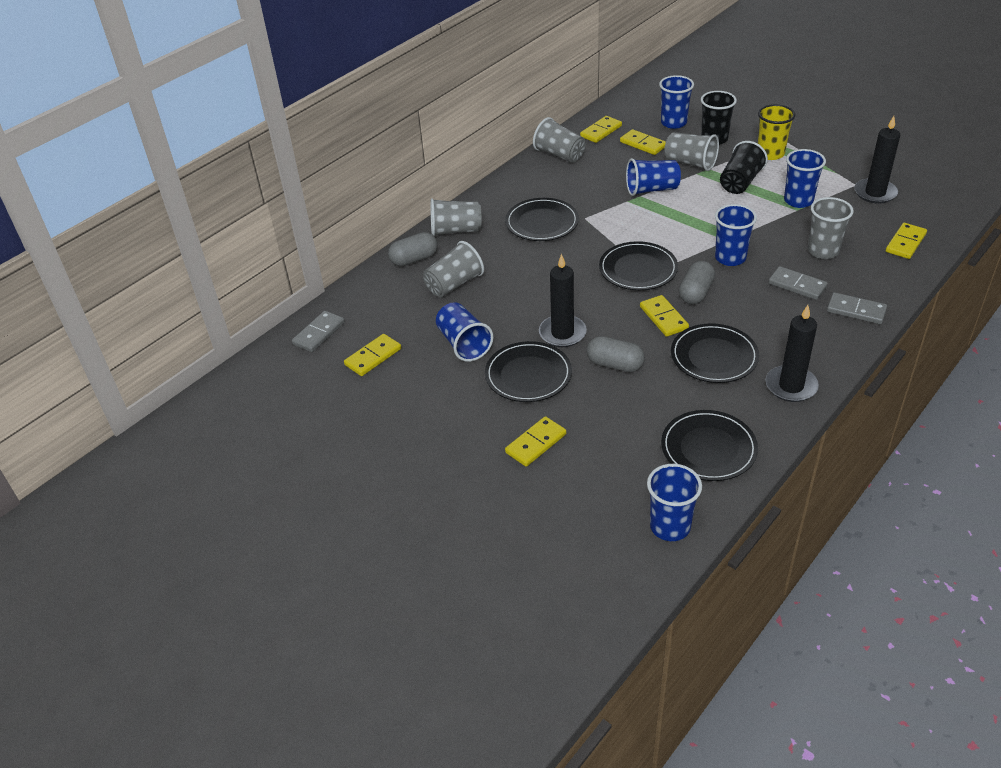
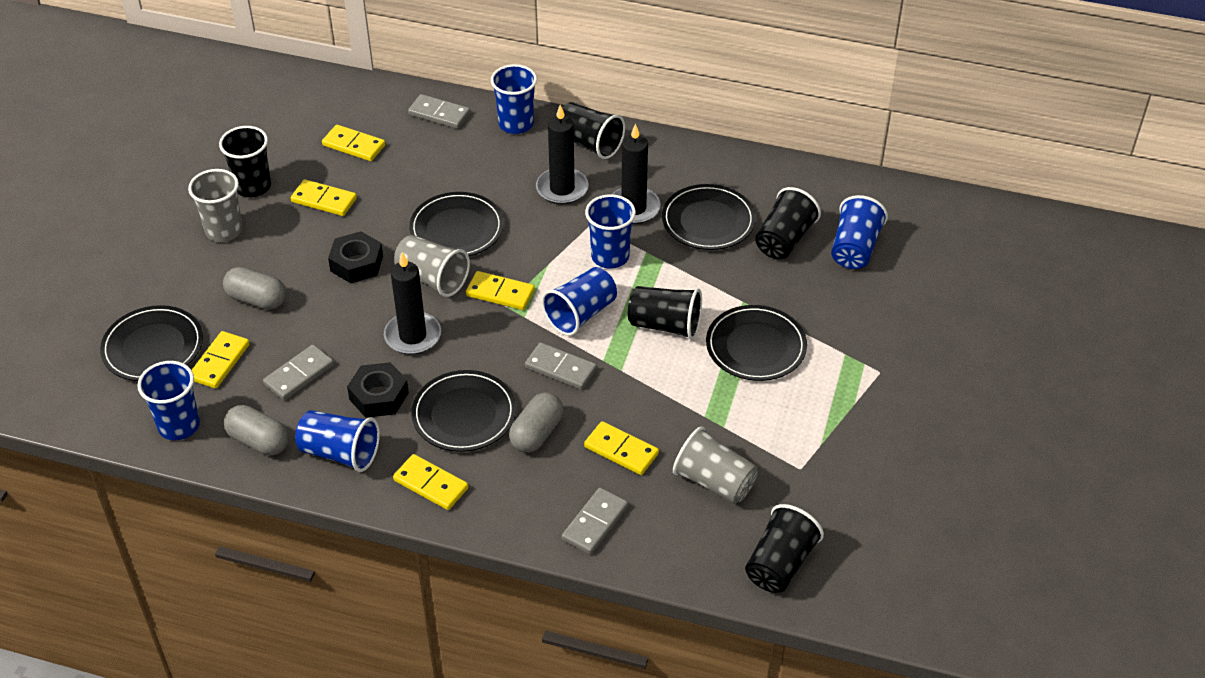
black cup: [701,91,737,145] [720,141,768,194] = 2 -> [219,126,271,197] [562,102,625,159] [628,286,702,340] [745,504,824,593] [755,187,821,259] = 5
black nut: none = 0 -> [328,231,383,283] [347,362,409,418] = 2
grey cup: [423,241,484,297] [430,198,482,236] [533,117,586,163] [664,132,719,171] [808,197,854,259] = 5 -> [188,169,243,242] [394,235,470,297] [673,426,758,504] = 3
grey domino: [292,311,345,352] [768,266,828,300] [827,292,887,324] = 3 -> [263,345,334,400] [408,94,470,129] [525,342,597,390] [562,488,628,554] = 4
yellow cup: [758,104,795,160] = 1 -> none = 0

